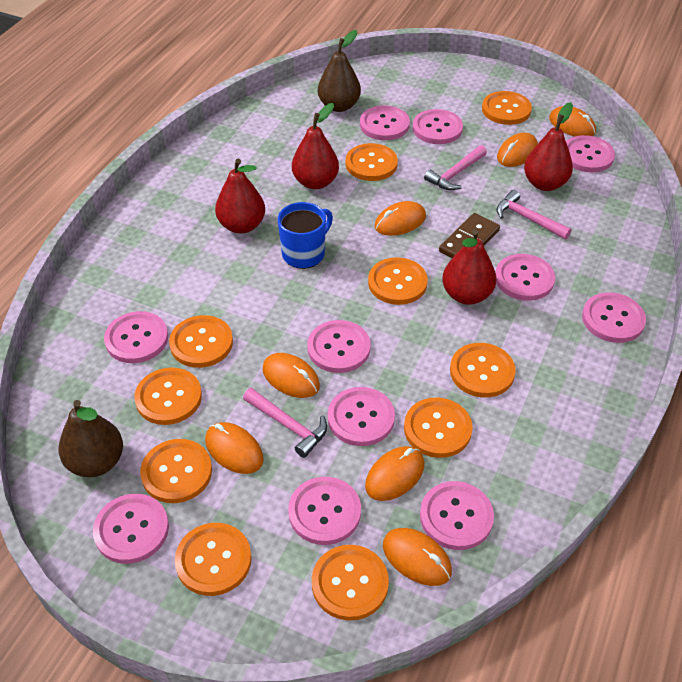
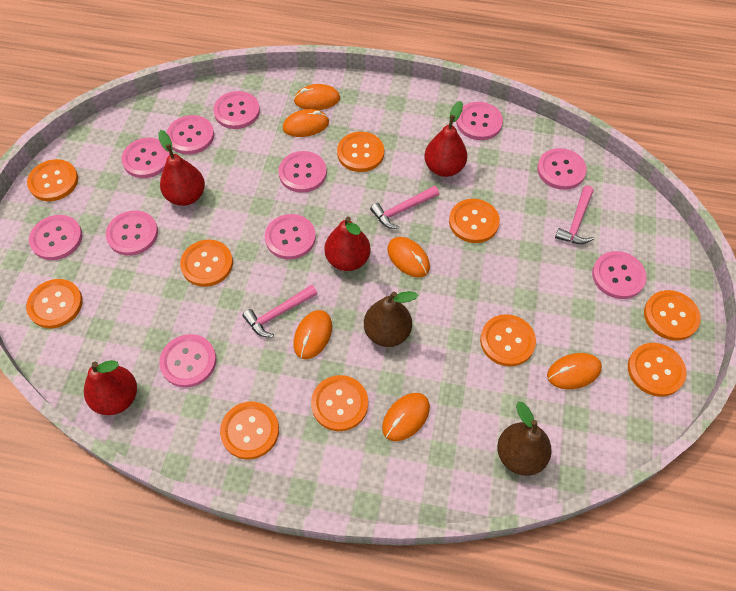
blue mug: [278,202,333,269] = 1 -> none = 0
brown domino: [439,213,500,258] = 1 -> none = 0
orange mouse: [205,422,264,474] [262,353,320,398] [365,446,424,501] [375,201,426,236] [383,528,452,586] [497,133,538,167] [549,106,596,137] = 7 -> [283,109,329,137] [294,84,340,110] [294,310,332,359] [382,393,430,441] [387,237,430,278] [547,353,602,389] = 6

